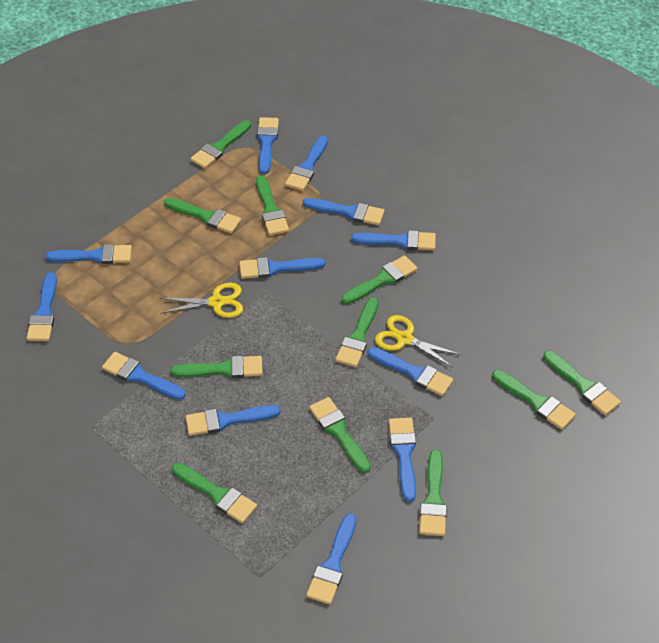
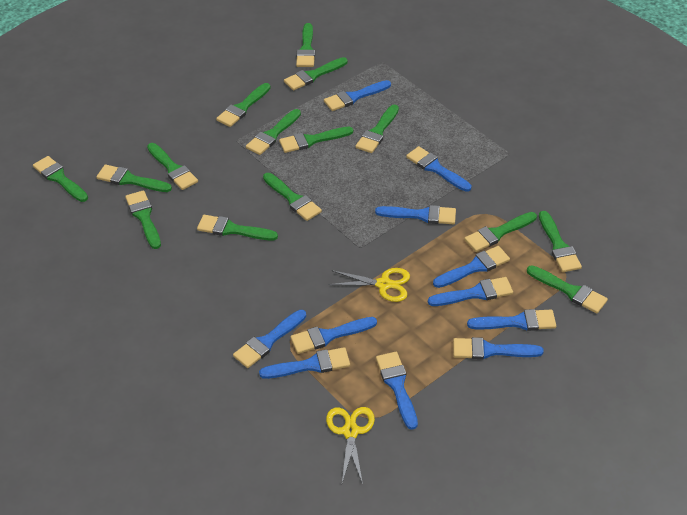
blue brush: [27,272,57,341] [46,244,132,264] [102,352,186,400] [186,405,280,436] [239,257,325,279] [257,117,279,174] [285,136,328,191] [303,198,385,225] [306,513,356,604] [351,230,436,250] [368,347,453,396] [389,418,416,502] = 12 -> [233,310,306,368] [259,347,350,379] [291,317,377,354] [324,80,391,111] [375,205,456,224] [376,352,418,430] [406,146,471,192] [428,277,513,306] [433,246,510,288] [453,337,544,360] [467,309,556,331] = 11
green brush: [164,198,241,233] [171,356,263,378] [172,463,257,523] [190,120,251,169] [256,175,289,235] [309,397,371,473] [335,297,379,367] [342,255,418,304] [420,450,447,536] [492,370,576,429] [543,351,621,415] = 11 -> [33,156,88,202] [96,164,172,192] [125,190,161,249] [147,143,198,190] [197,215,278,241] [216,83,271,127] [246,109,301,155] [263,173,322,221] [279,126,353,153] [284,57,348,90] [296,23,315,67] [355,105,399,153] [464,212,537,252] [527,265,608,313] [539,211,582,272] = 15

